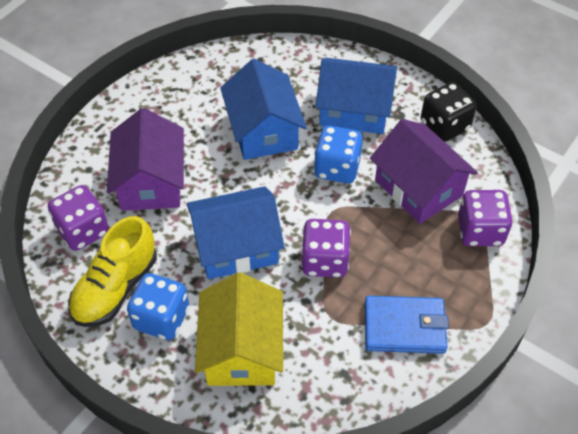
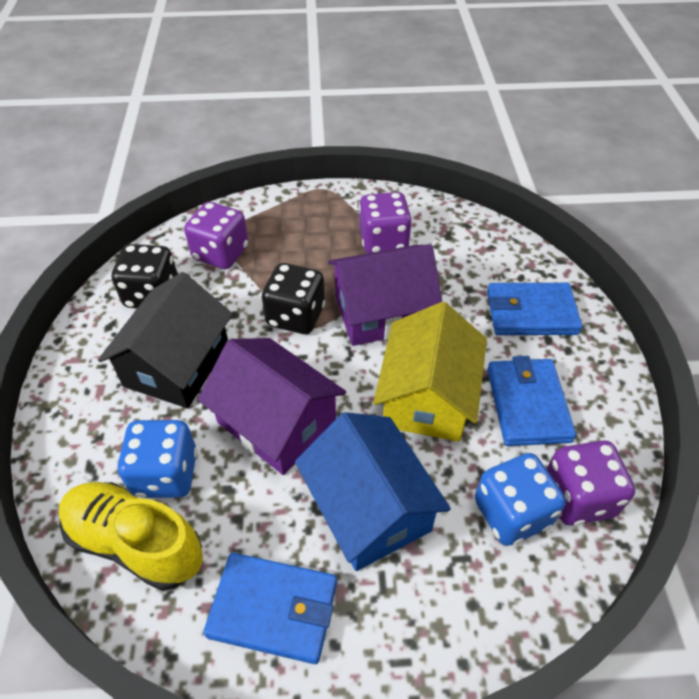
black dice: [421,82,477,142] = 1 -> [111,244,178,308] [262,263,325,334] = 2
black house: none = 0 -> [98,272,233,408] = 1
blue house: [187,186,285,279] [220,59,307,160] [315,58,397,134] = 3 -> [295,412,451,571] = 1
blue wallet: [365,296,449,354] = 1 -> [203,553,337,664] [487,283,582,335] [487,356,576,446] = 3

